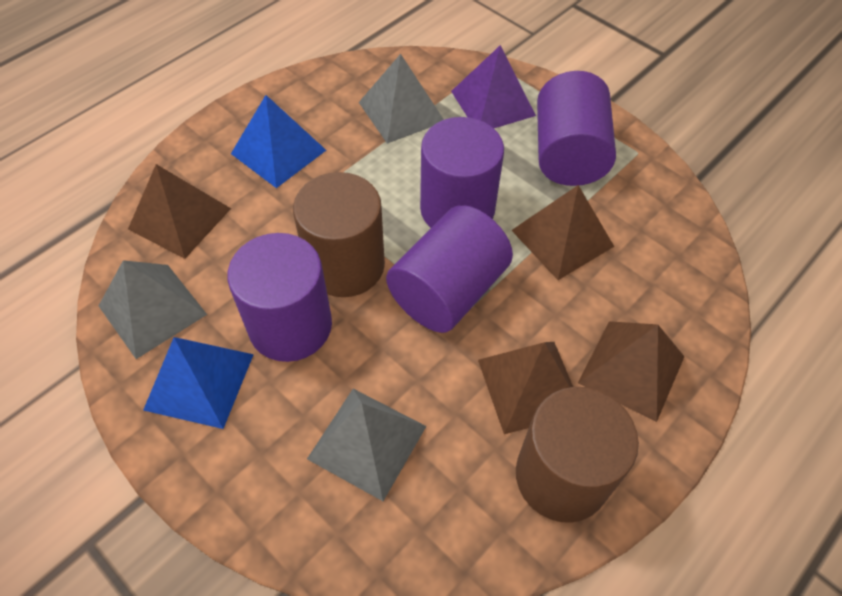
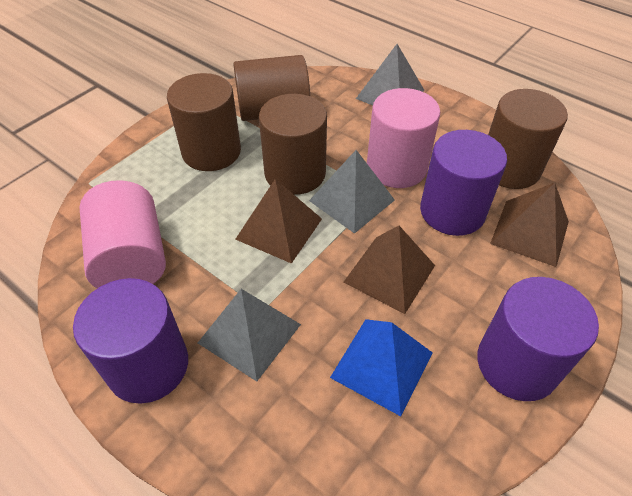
blue pyramid: [143,337,254,429] [231,95,326,188] = 2 -> [330,319,433,416] = 1
brown cylinder: [293,172,385,297] [516,387,639,523] = 2 -> [167,73,241,171] [233,55,310,121] [259,94,327,195] [488,89,568,189] = 4
brown pyramid: [128,164,231,259] [478,342,573,434] [511,185,614,280] [578,321,685,422] = 4 -> [235,179,322,264] [344,226,435,314] [490,183,569,267] = 3
pink cylinder: none = 0 -> [79,180,166,288] [367,88,440,188] = 2
purple cylinder: [227,233,332,362] [386,205,513,333] [420,117,504,228] [537,71,616,186] = 4 -> [73,278,188,404] [420,130,507,236] [477,277,599,401] = 3
purple pyramid: [451,45,536,128] = 1 -> none = 0

